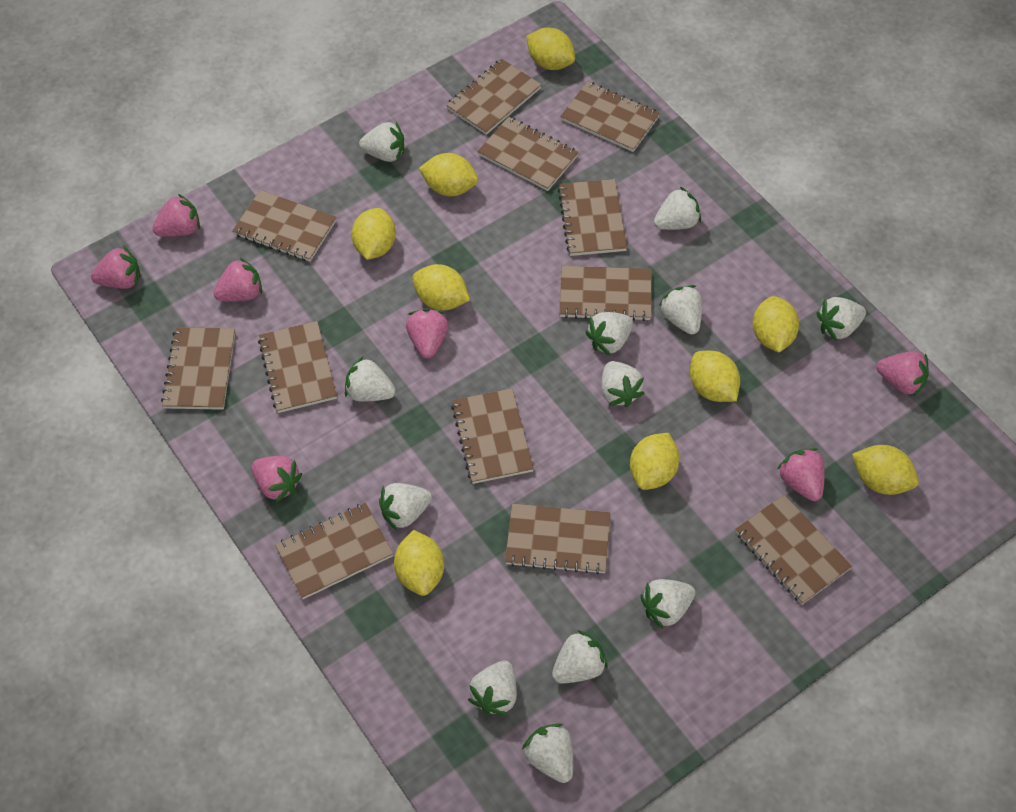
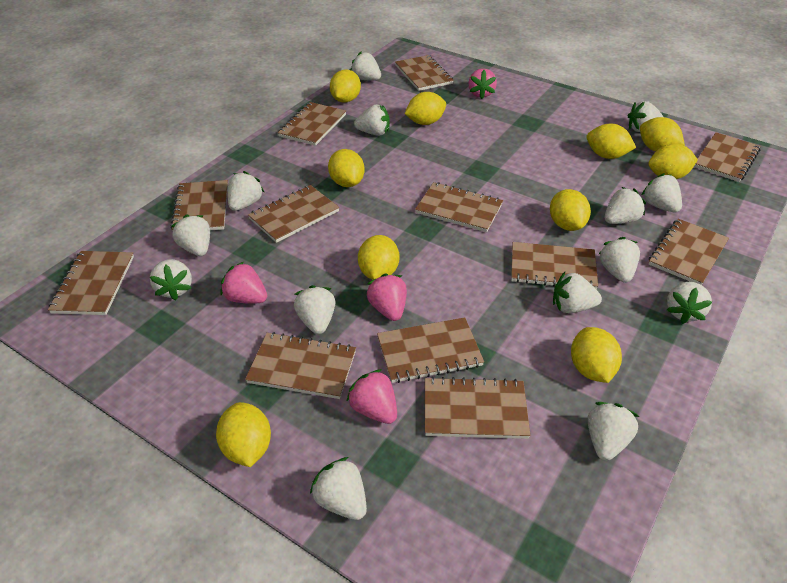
pink strawberry: [91,246,140,289] [152,194,200,237] [213,258,262,302] [251,456,302,503] [406,309,448,358] [777,448,825,501] [876,351,929,396] = 7 -> [220,262,267,304] [346,369,397,424] [367,274,407,321] [468,68,497,99] = 4
white strawberry: [345,357,396,401] [359,122,404,162] [379,483,432,530] [468,661,517,715] [522,724,573,783] [552,630,608,684] [585,312,633,355] [601,361,645,407] [641,579,695,629] [654,187,701,230] [659,285,702,335] [817,297,866,341] = 12 -> [150,259,192,300] [171,215,210,256] [228,171,264,211] [294,285,336,334] [310,457,367,520] [351,51,381,80] [354,104,390,136] [553,272,602,313] [588,402,639,461] [598,237,640,283] [605,187,646,224] [627,101,663,132] [642,173,682,212] [667,282,712,324] = 14
yellow lemon: [352,208,396,260] [394,530,444,596] [412,264,470,310] [419,153,478,196] [526,28,575,70] [630,433,680,490] [690,351,740,402] [753,296,799,353] [852,445,919,495] = 9 -> [216,402,271,467] [328,149,365,187] [330,70,361,102] [358,235,399,280] [404,92,446,125] [550,189,591,231] [571,327,622,383] [587,124,636,159] [640,117,685,152] [648,144,698,179] = 10

